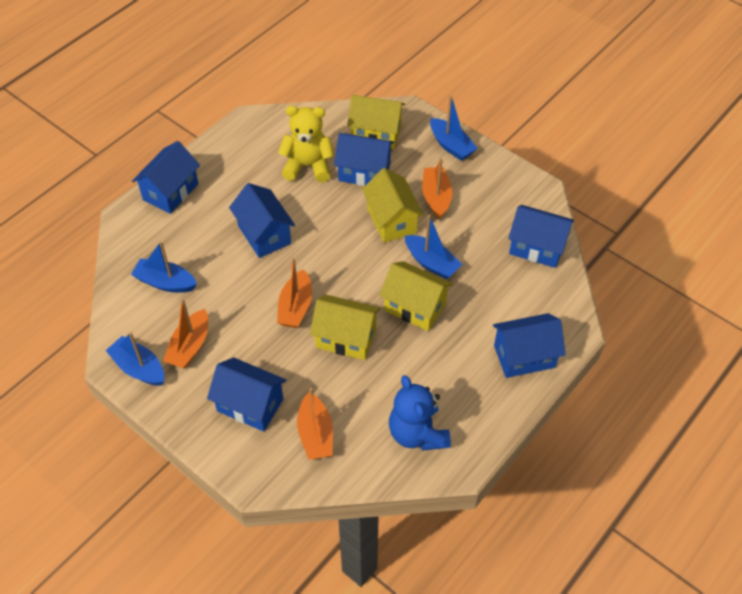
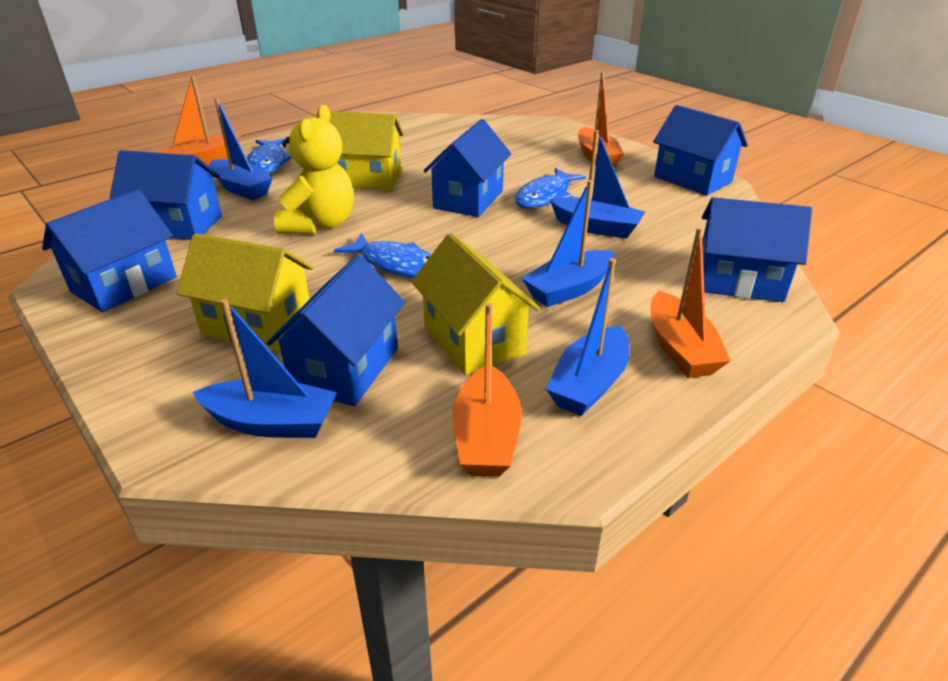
blue boat: [106,332,164,386] [131,241,197,293] [405,215,463,279] [430,95,478,161] = 4 -> [193,299,337,438] [210,98,273,200] [522,180,614,307] [546,258,630,416] [550,130,645,239] = 5
blue fish: none = 0 -> [247,138,292,174] [334,233,432,278] [515,168,586,208] = 3
blue teddy bear: [389,375,451,451] = 1 -> none = 0
yellow house: [310,295,381,360] [347,95,405,149] [362,168,424,243] [379,261,453,331] = 4 -> [177,233,314,352] [329,111,404,190] [411,233,540,375] = 3

